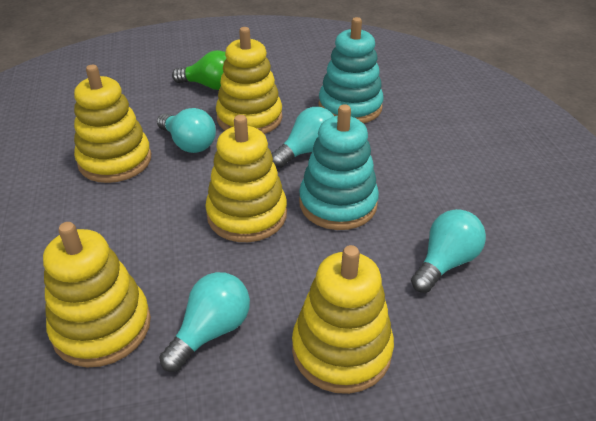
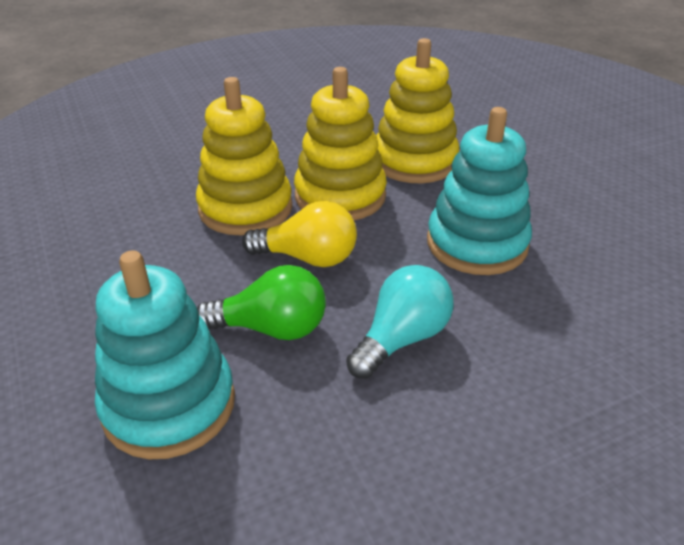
turquoise light bulb: [157,108,216,153] [159,272,250,372] [271,107,334,168] [411,209,486,293] = 4 -> [346,265,453,379] = 1
yellow light bulb: none = 0 -> [242,201,357,267] = 1
yellow stacking toy: [43,222,151,367] [74,65,151,183] [205,115,287,242] [216,27,282,134] [292,245,394,394] = 5 -> [196,77,292,235] [294,67,387,220] [376,38,459,183] = 3

